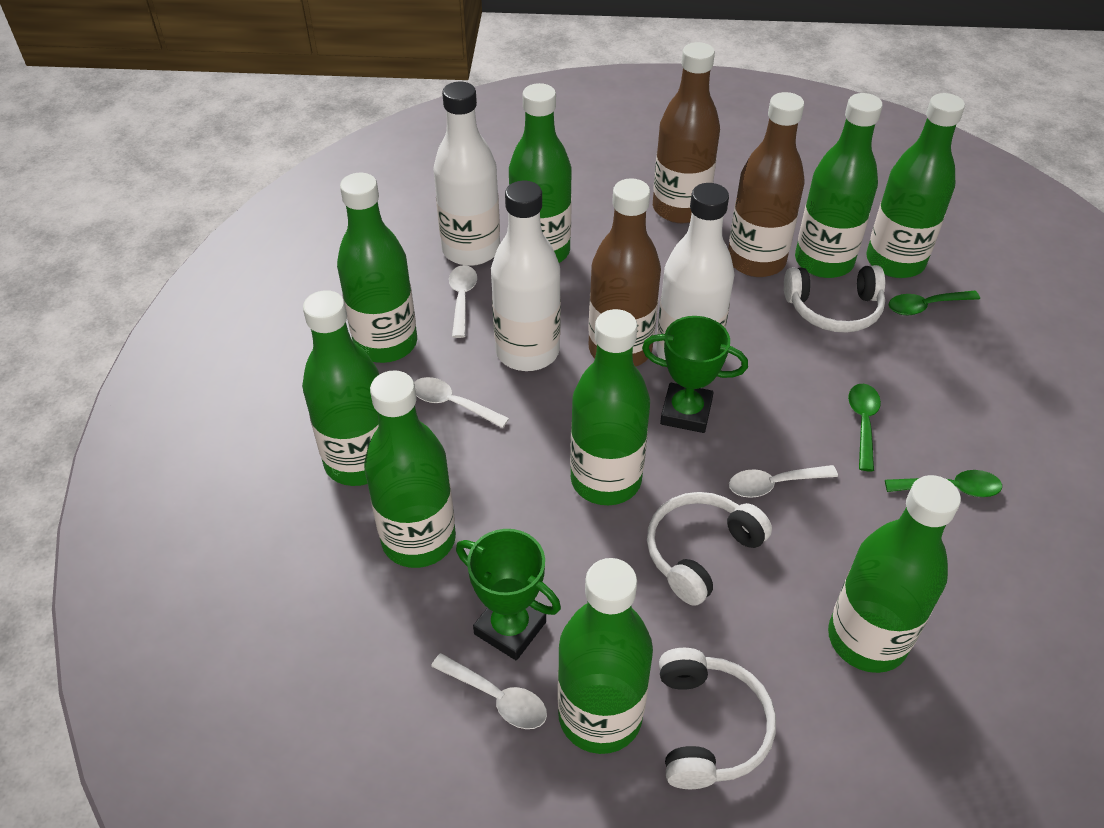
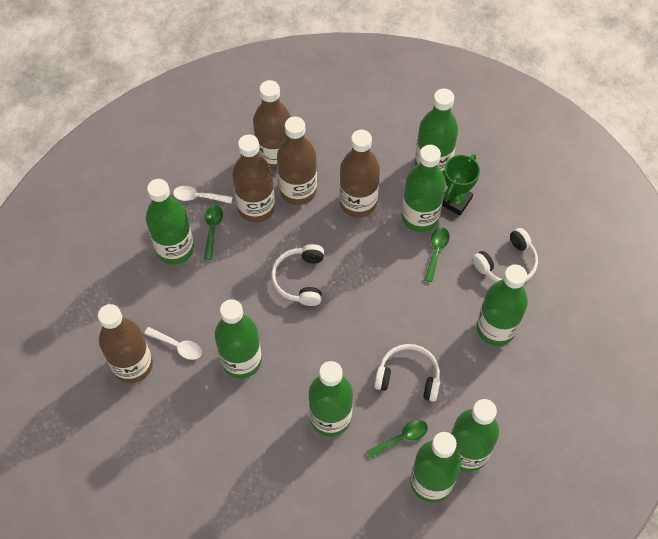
brown bottle: [588,178,661,367] [653,42,720,223] [728,92,805,277] = 3 -> [98,304,153,383] [232,134,275,222] [253,80,291,170] [277,116,317,205] [339,130,380,218] = 5
green bottle: [302,290,379,486] [337,173,417,363] [364,370,456,568] [509,83,572,263] [557,558,653,754] [570,309,650,505] [795,93,883,278] [828,475,961,673] [866,93,965,278] = 9 -> [146,179,194,265] [215,299,262,379] [309,361,353,437] [402,145,446,232] [410,432,461,503] [415,88,458,176] [451,399,499,472] [477,264,528,346] = 8
green trophy: [456,529,561,660] [642,316,748,433] = 2 -> [442,154,480,215] = 1
white bottle: [433,82,500,266] [491,181,561,371] [656,183,734,360] = 3 -> none = 0
white spoon: [414,377,509,428] [431,653,547,729] [449,265,477,338] [729,465,838,498] = 4 -> [144,327,202,360] [173,186,233,203] = 2

